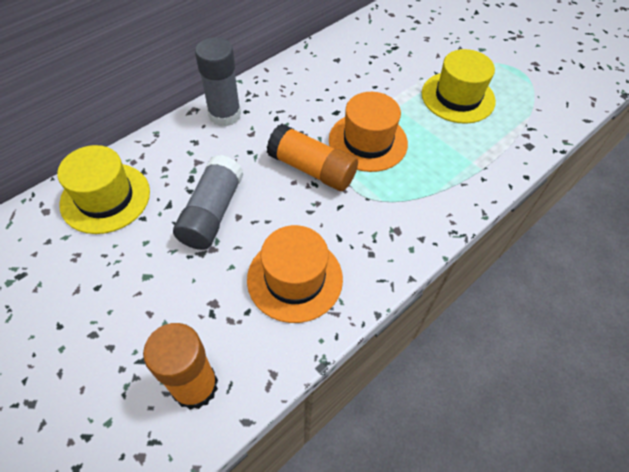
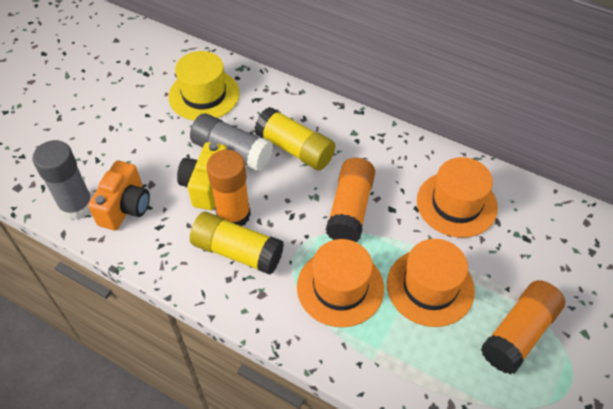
orange camera: none = 0 -> [88,161,150,230] = 1
orange glue stick: [143,323,218,410] [267,124,358,191] = 2 -> [206,150,251,226] [326,158,375,242] [481,280,565,374] = 3
orange hat: [247,225,343,323] [329,92,408,172] = 2 -> [297,239,384,327] [387,239,475,327] [417,157,498,238] = 3
yellow camera: none = 0 -> [177,142,227,210] = 1
yellow glue stick: none = 0 -> [190,212,284,275] [254,107,336,170] = 2
yellow hat: [57,145,150,234] [422,49,496,124] = 2 -> [169,51,240,121] = 1

